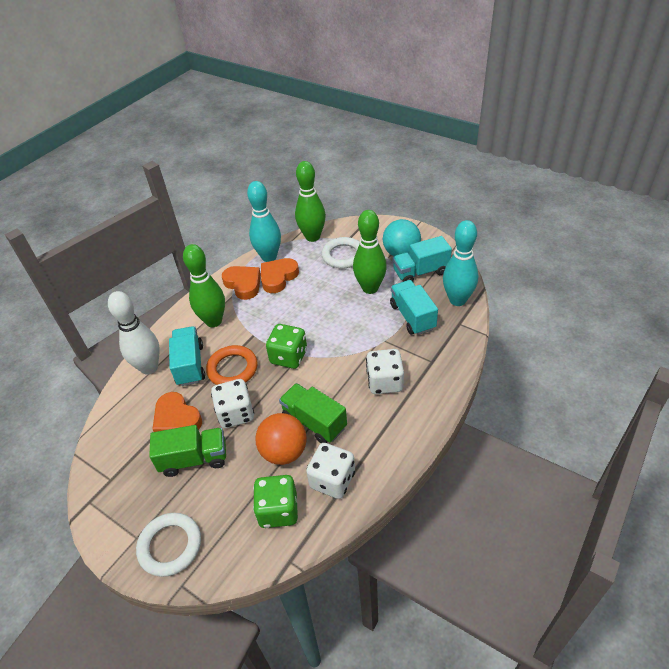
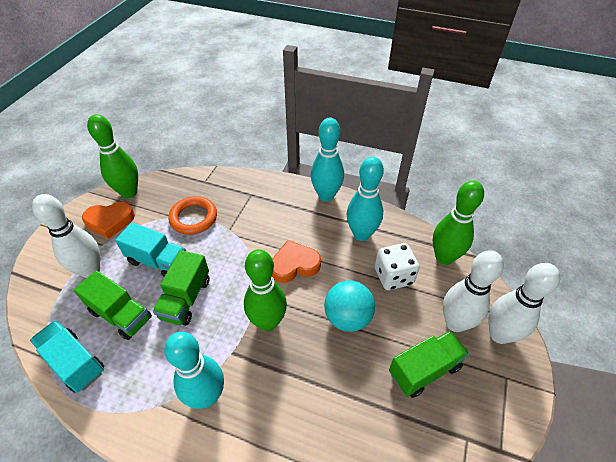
green dice: [253,475,298,528] [266,324,307,369] = 2 -> none = 0
green truck: [149,425,226,477] [279,383,347,443] = 2 -> [74,270,152,340] [153,250,210,326] [389,330,469,398] = 3
orange ball: [255,413,307,465] = 1 -> none = 0
orange heart: [152,392,202,432] [222,266,261,300] [261,258,299,293] = 3 -> [82,202,135,239] [272,240,321,283] = 2
turquoise bowling pin: [247,181,281,262] [443,220,478,306] = 2 -> [164,332,224,409] [311,118,344,202] [346,156,384,241] = 3
turquoise truck: [169,326,205,386] [390,280,438,335] [393,236,452,282] = 3 -> [30,320,104,393] [115,222,186,277] = 2
white bowling pin: [108,291,160,375] = 1 -> [32,194,100,278] [443,250,504,332] [489,263,560,344] = 3
white dice: [211,379,254,428] [306,443,355,499] [366,349,404,394] = 3 -> [375,243,420,290] = 1
white ring: [136,513,201,577] [321,237,360,269] = 2 -> none = 0

